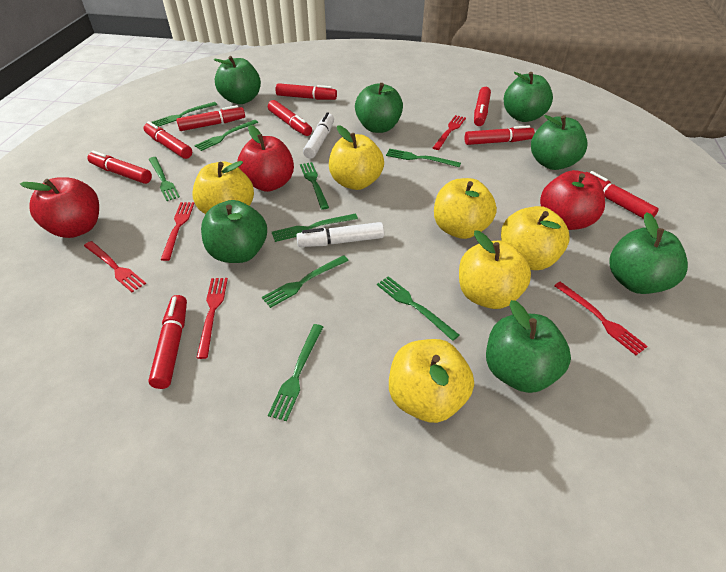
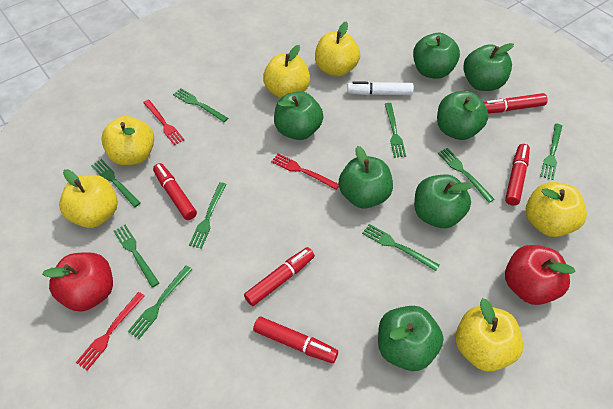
red apple: [20,177,99,238] [237,125,294,192] [540,170,605,230] = 3 -> [42,252,113,312] [505,245,575,305] = 2
red fork: [84,241,146,292] [161,202,194,261] [196,278,228,359] [433,115,466,150] [554,282,648,355] = 5 -> [76,292,145,371] [143,99,184,145] [271,154,339,190] = 3
red marker: [87,151,152,184] [144,121,192,159] [148,295,187,389] [176,105,245,131] [268,100,312,136] [275,83,337,100] [465,125,535,145] [474,87,491,126] [585,171,659,219] = 9 -> [153,163,197,220] [244,247,315,306] [253,317,338,363] [483,93,548,113] [505,144,530,206] = 5
white marker: [296,222,384,247] [303,112,334,158] = 2 -> [347,81,414,95] = 1

